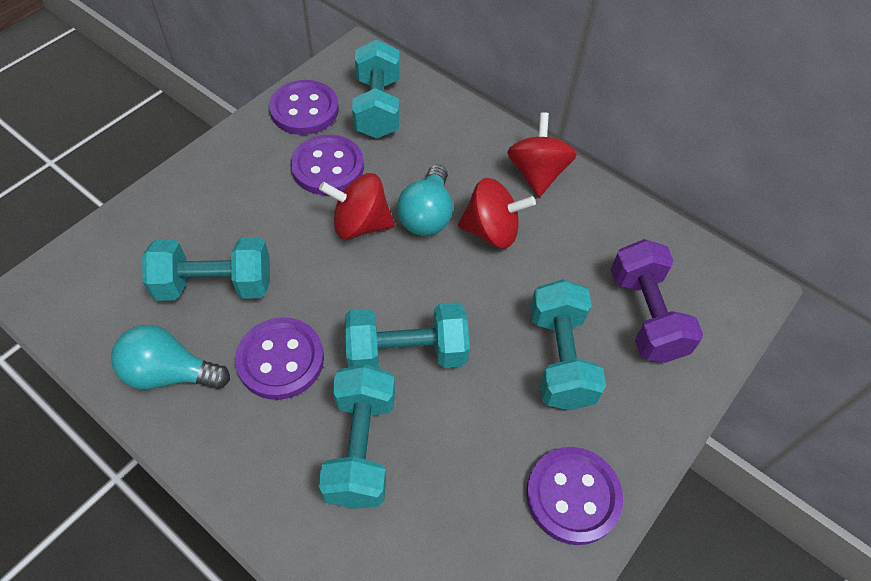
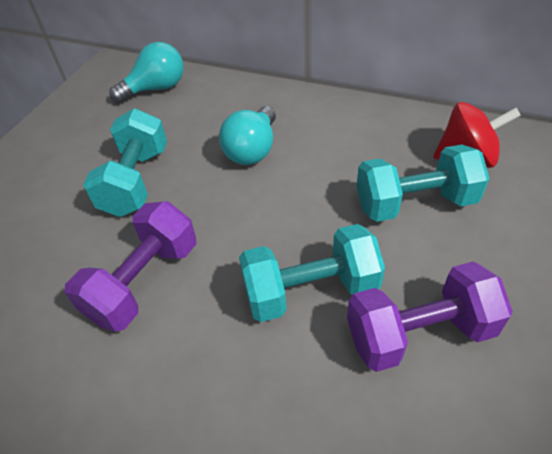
purple button: [235,317,324,400] [269,80,339,135] [291,134,364,195] [526,447,623,545] = 4 -> none = 0
purple dumbbell: [611,239,703,363] = 1 -> [65,201,197,332] [347,262,513,372] = 2
red spinning top: [319,173,395,239] [458,178,536,249] [507,112,577,197] = 3 -> [433,102,521,168] = 1
turquoise dumbbell: [142,237,270,301] [318,364,395,509] [345,302,470,368] [352,40,399,139] [530,279,606,410] = 5 -> [83,108,167,217] [239,224,385,322] [357,144,490,222] = 3

